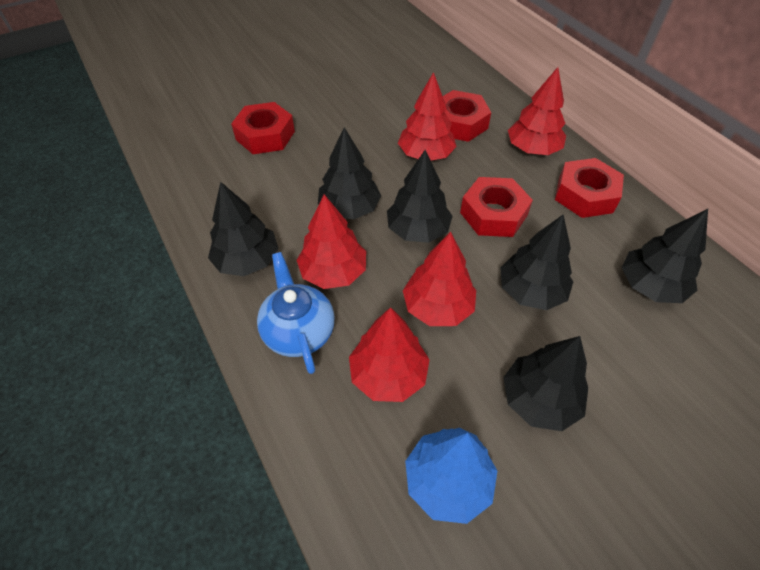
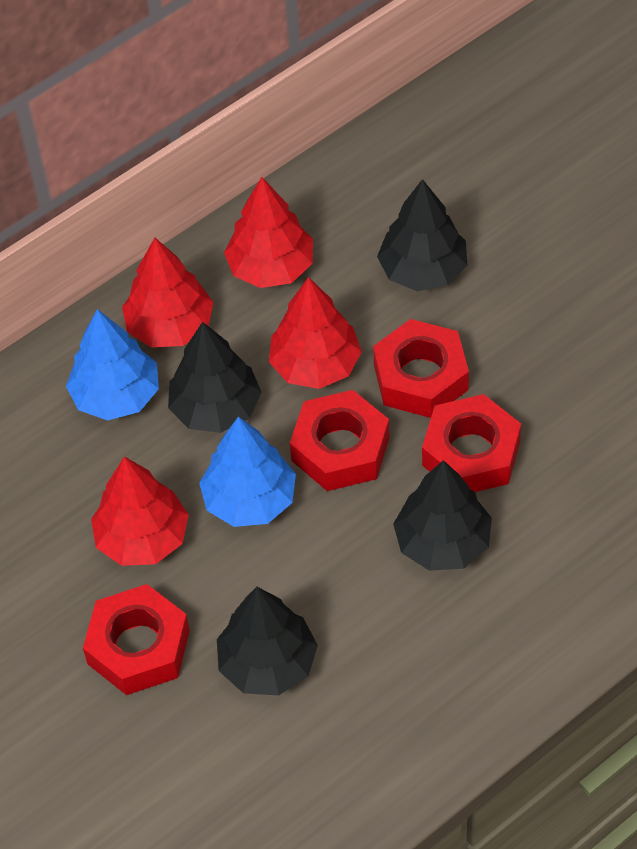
black tree: [208,182,279,276] [318,127,381,219] [387,150,453,243] [500,215,573,310] [503,336,588,431] [622,209,708,303] = 6 -> [168,322,262,433] [217,587,318,695] [377,179,467,291] [393,460,492,571] = 4
blue teapot: [257,252,335,374] = 1 -> none = 0
blue tree: [405,428,497,524] = 1 -> [66,309,159,421] [199,416,296,527] = 2
red tree: [297,194,366,289] [349,307,430,402] [398,72,456,161] [403,232,476,326] [508,67,566,155] = 5 -> [91,456,189,566] [122,238,213,348] [224,177,313,288] [269,277,362,389] = 4

